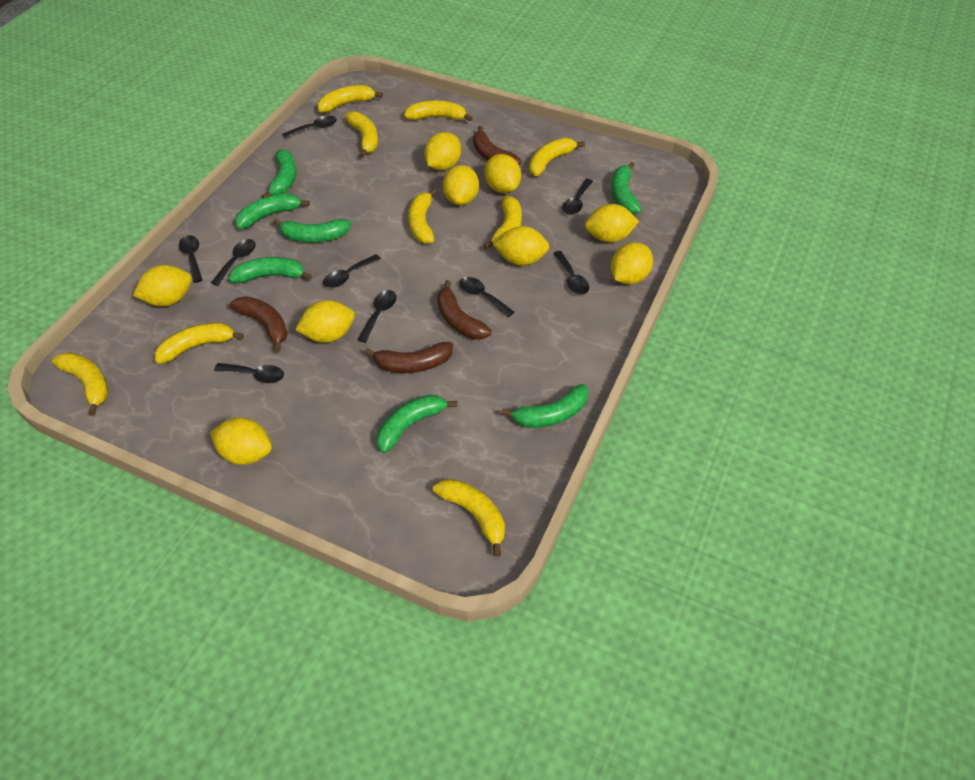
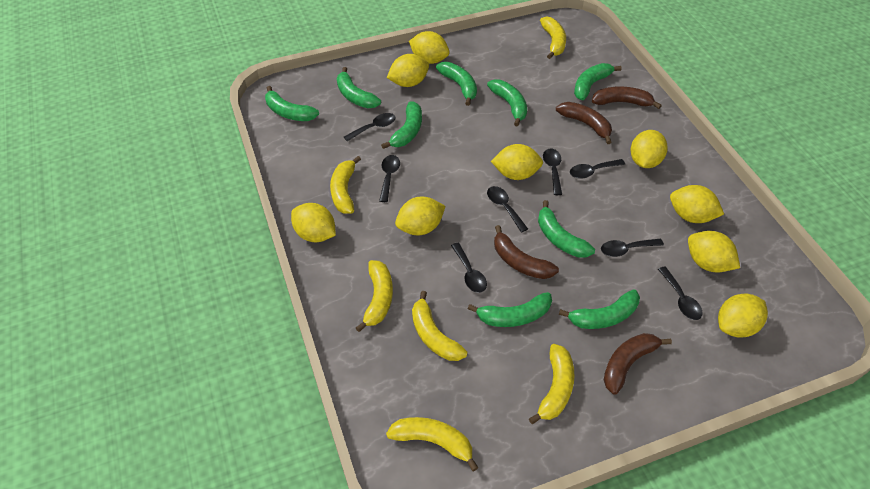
black spoon: [179,235,202,283] [211,239,256,286] [214,363,284,383] [282,116,337,138] [323,254,381,288] [357,290,397,343] [459,277,514,317] [553,251,589,295] [563,179,593,215] = 9 -> [344,113,396,141] [379,155,400,202] [451,243,487,293] [487,186,528,233] [543,148,562,195] [570,159,625,179] [601,239,664,257] [658,266,703,320] = 8
green banana: [229,257,312,283] [235,193,310,229] [261,149,296,198] [273,219,351,242] [377,395,457,453] [501,384,589,428] [611,162,641,214] = 7 -> [265,86,319,121] [337,67,381,108] [381,102,422,149] [436,62,477,106] [468,292,552,327] [487,79,527,127] [538,200,595,258] [559,289,640,329] [574,63,622,100] = 9
yellow banana: [52,352,108,415] [154,323,244,364] [317,85,383,113] [345,112,378,158] [404,101,473,121] [408,189,437,244] [433,478,505,557] [483,196,522,249] [529,138,585,176] = 9 -> [330,156,361,214] [356,260,393,332] [386,417,479,471] [412,291,468,361] [529,344,575,424] [540,16,566,59] = 6

